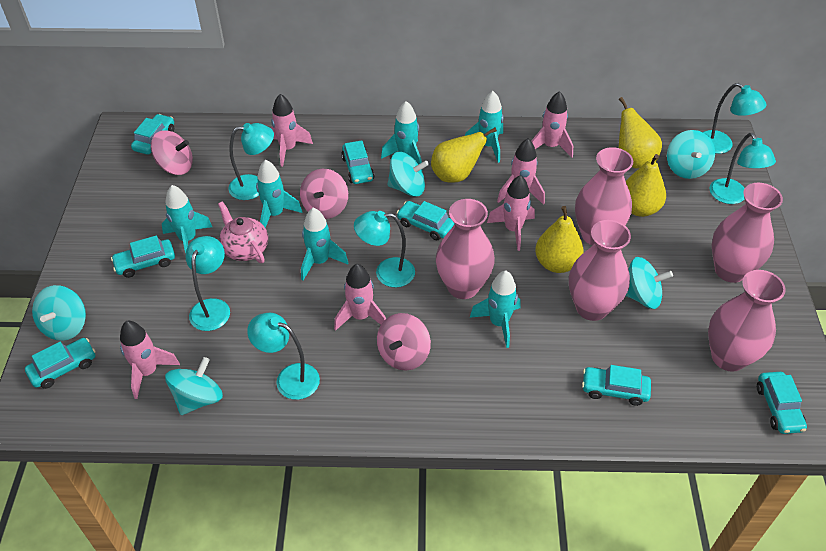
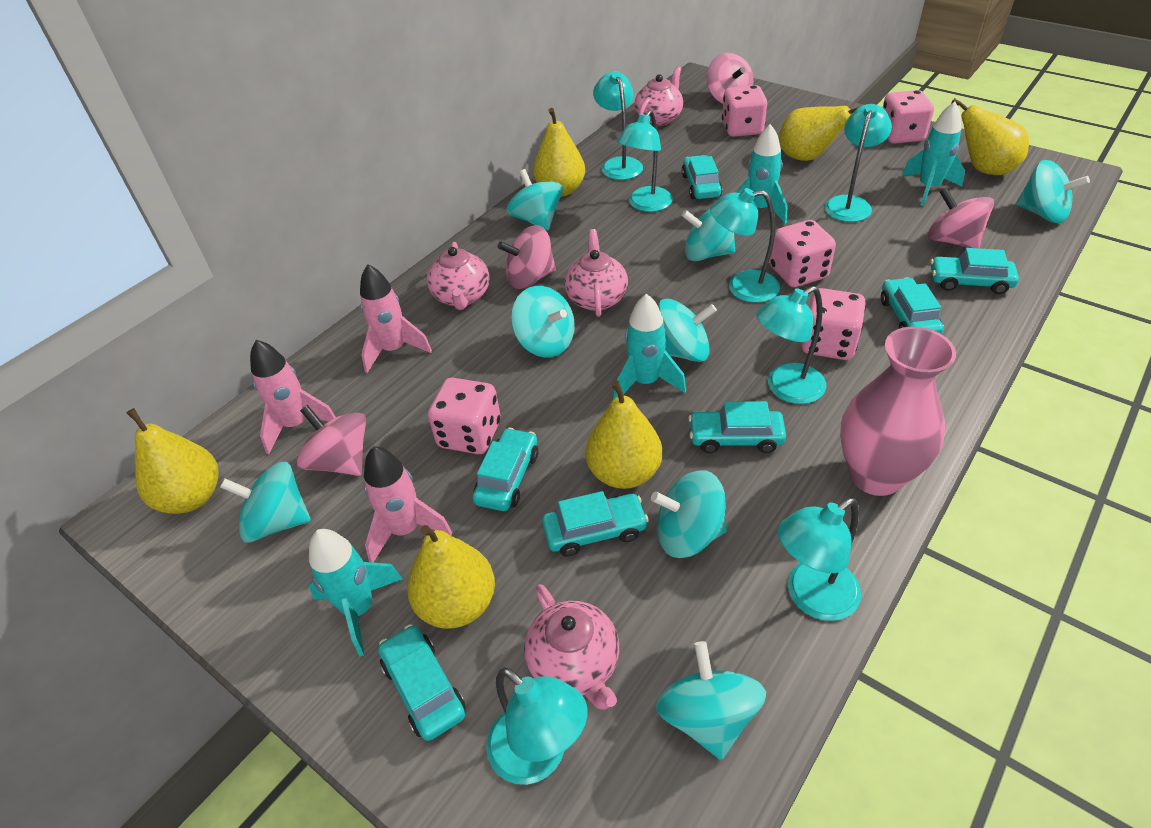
pink dice: none = 0 -> [428,378,501,454] [722,85,767,137] [770,220,836,287] [802,288,866,360] [883,90,934,144] = 5
pink rocket: [120,321,180,399] [271,94,313,167] [334,264,386,331] [487,175,535,251] [497,139,545,205] [531,91,573,158] = 6 -> [250,340,336,454] [360,264,432,373] [364,446,452,563] = 3
pink spinning top: [151,130,193,175] [300,169,348,219] [377,313,431,371] = 3 -> [296,405,366,476] [498,225,556,289] [707,53,754,104] [927,187,994,249] = 4
pink teapot: [218,201,268,263] = 1 -> [427,242,489,310] [524,584,620,710] [564,229,628,317] [634,66,683,126] = 4
pink vase: [436,199,495,299] [569,220,631,321] [575,147,633,245] [708,270,786,372] [712,183,783,283] = 5 -> [840,327,956,496] = 1
turquoise lamp: [185,236,230,331] [228,123,274,200] [247,313,320,400] [354,211,415,287] [703,83,766,154] [709,133,776,204] = 6 -> [486,667,588,785] [593,71,643,180] [617,110,673,212] [710,188,780,303] [756,286,826,404] [777,498,861,621] [824,104,892,222] = 7
turquoise rocket: [162,185,212,253] [256,160,303,228] [301,208,348,280] [381,101,422,170] [465,91,503,163] [470,270,521,348] = 6 -> [309,529,403,657] [613,294,686,399] [736,124,788,223] [902,102,965,206] = 4
turquoise spinning top: [32,285,86,341] [165,357,223,415] [387,152,429,197] [626,257,673,309] [667,130,715,179] = 5 -> [220,462,311,543] [506,169,563,230] [511,286,575,358] [651,471,727,558] [656,641,766,760] [658,298,717,362] [682,209,735,261] [1016,160,1090,223] = 8
yellow pear: [431,128,497,183] [535,206,584,273] [619,97,662,169] [626,154,666,217] = 4 -> [127,408,219,514] [407,525,495,629] [533,108,585,197] [585,380,662,489] [779,106,859,161] [952,98,1029,175] = 6

